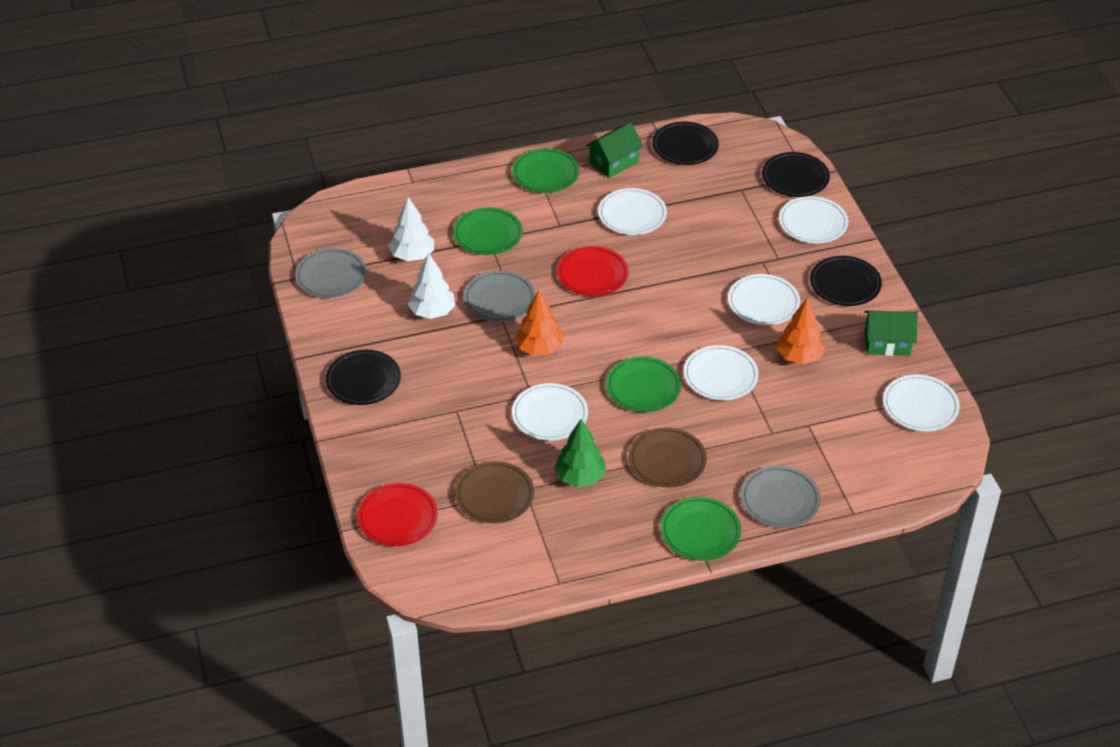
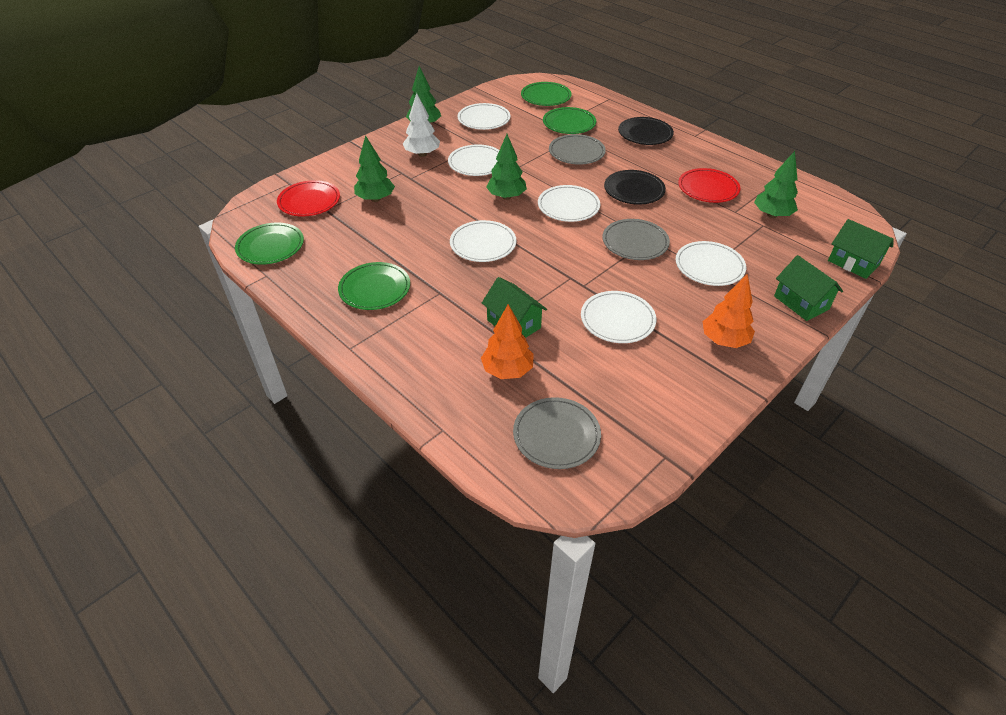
black plate: [326,350,401,405] [652,121,719,165] [762,152,830,197] [810,256,882,306] = 4 -> [604,170,666,205] [618,117,674,145] = 2
brown plate: [455,461,534,523] [629,427,707,487] = 2 -> none = 0
green house: [586,122,643,178] [865,311,918,356] = 2 -> [482,277,547,338] [774,255,843,321] [828,219,893,279] = 3
green tree: [554,419,606,487] = 1 -> [354,135,395,202] [406,66,441,123] [486,134,527,200] [754,151,798,218] = 4
white tree: [389,197,434,261] [408,253,456,319] = 2 -> [403,93,440,157] = 1

